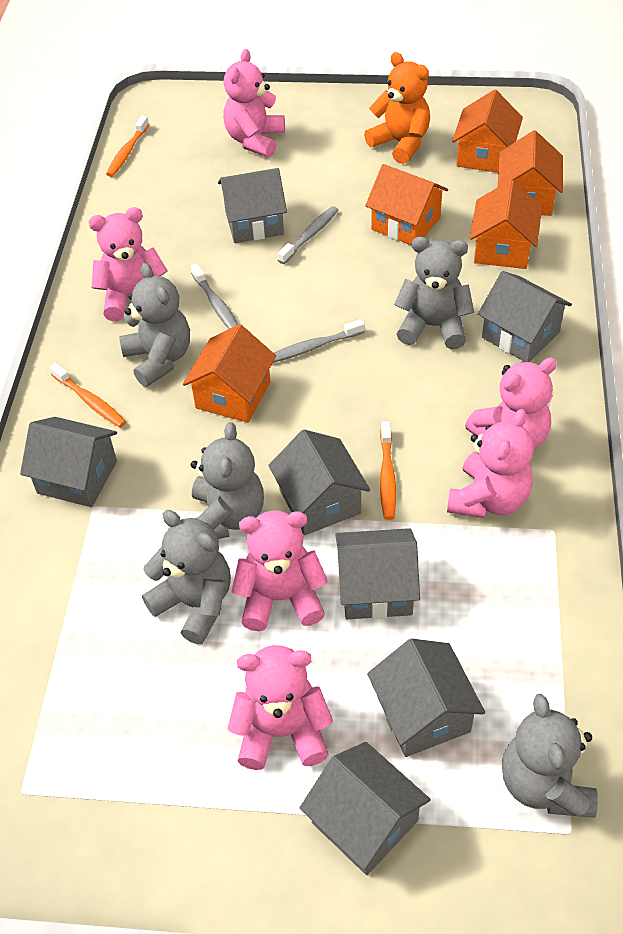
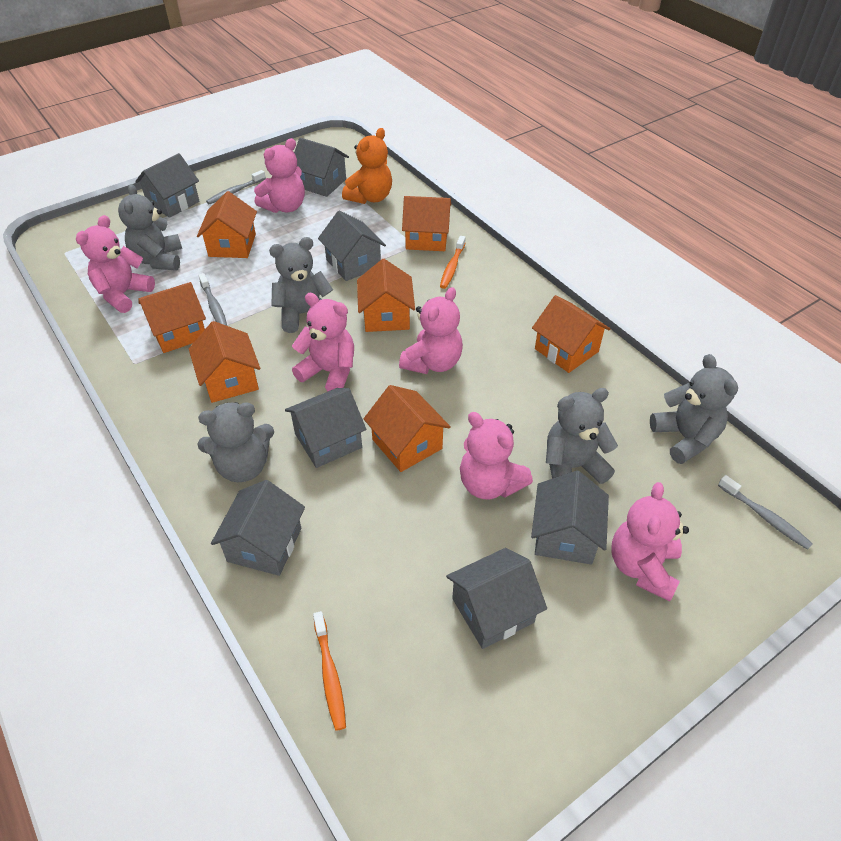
orange house: [183,324,276,423] [365,164,448,245] [452,90,523,173] [470,180,542,269] [498,130,563,216] = 5 -> [139,282,206,353] [189,321,260,403] [197,191,257,258] [357,259,415,332] [364,385,451,472] [402,196,451,251] [532,295,610,373] = 7
orange toothbrush: [49,363,126,428] [106,116,149,177] [380,421,396,520] = 3 -> [313,611,346,731] [440,236,466,289] = 2

